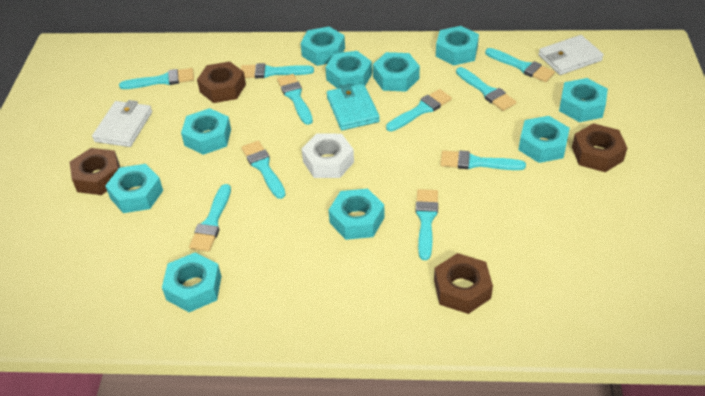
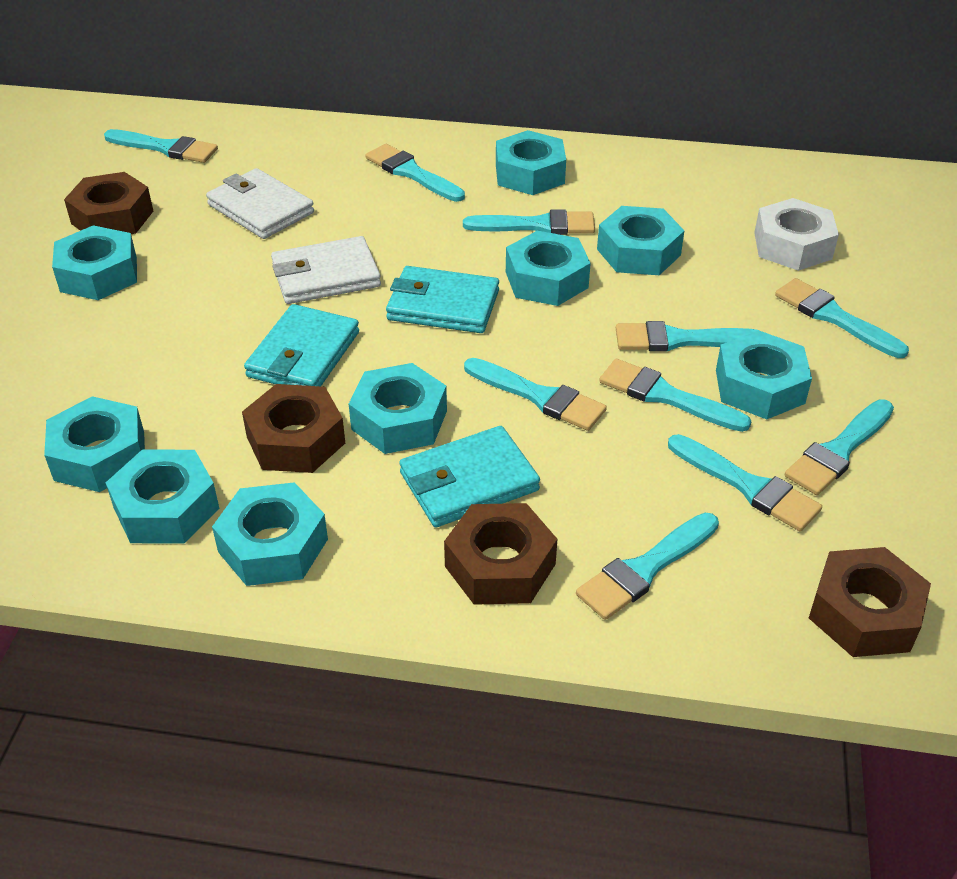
turquoise nut: [105,164,163,213] [162,252,221,312] [181,108,231,155] [301,26,345,66] [325,51,372,89] [329,189,385,240] [373,52,420,92] [436,26,479,66] [519,116,570,163] [559,78,608,122] = 10 -> [44,396,145,492] [52,225,137,300] [106,450,220,543] [212,482,328,586] [349,363,447,454] [496,130,566,195] [506,231,591,306] [597,206,685,275] [716,331,812,419] = 9
turquoise wallet: [327,83,380,130] = 1 -> [244,304,359,386] [386,266,499,333] [399,426,540,527] = 3

